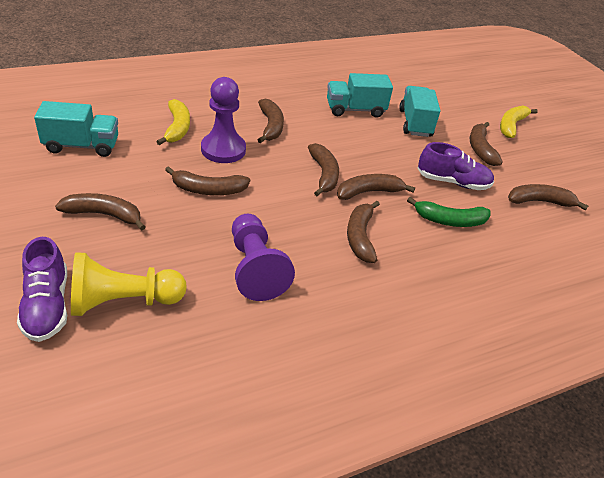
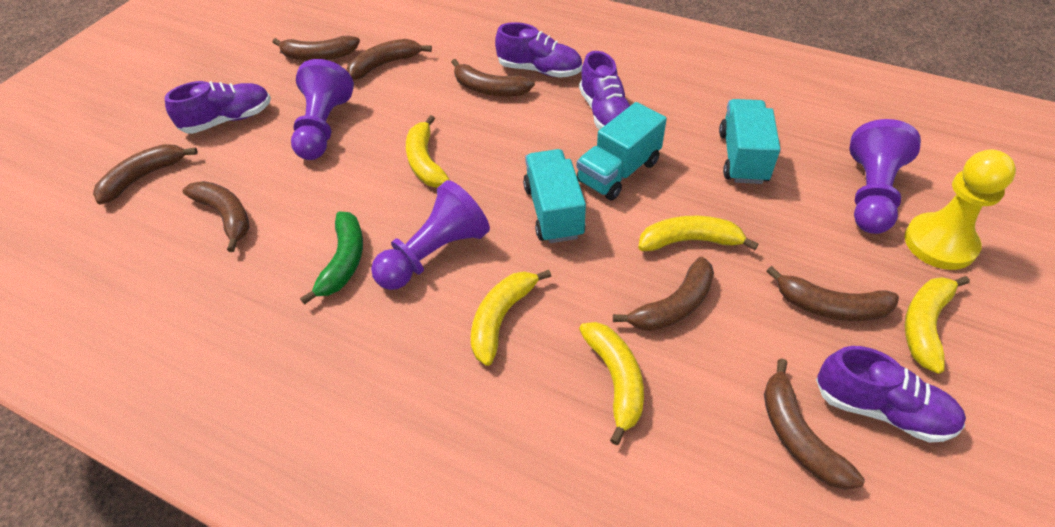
purple pawn: [201,77,246,163] [232,214,295,301] = 2 -> [291,59,354,160] [371,180,490,290] [849,119,921,234] = 3
purple shoe: [17,237,67,342] [417,142,494,190] = 2 -> [165,81,271,134] [495,22,582,78] [579,51,630,130] [816,346,966,443] = 4
yellow banana: [156,99,190,145] [500,106,538,138] = 2 -> [406,115,450,188] [471,270,551,366] [579,322,644,445] [638,216,759,251] [905,276,970,374] = 5

